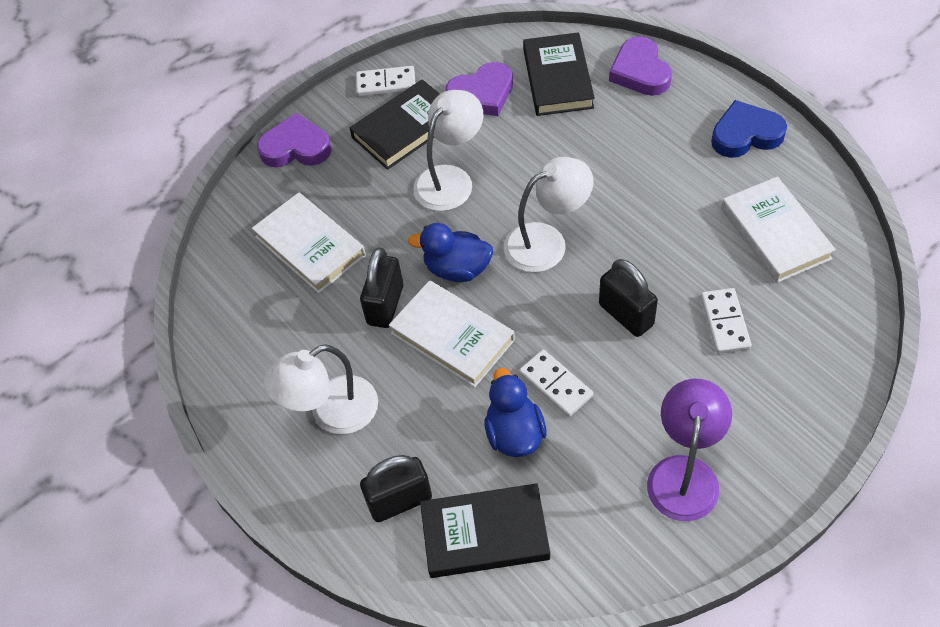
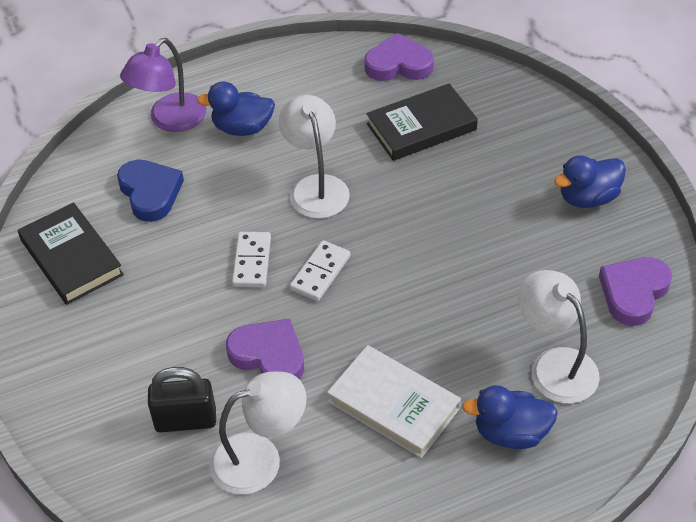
black book: [350,79,440,170] [420,483,550,578] [523,32,595,116] = 3 -> [18,202,124,305] [366,84,478,161] = 2
black padlock: [360,247,403,328] [360,455,432,522] [599,259,658,337] = 3 -> [148,367,216,432] = 1
blue duck: [408,223,493,282] [485,368,547,457] = 2 -> [197,81,275,136] [462,385,558,449] [554,155,626,208] = 3
white book: [252,192,366,294] [389,280,515,388] [721,176,836,283] = 3 -> [327,345,461,458] = 1
white domino: [356,66,416,96] [519,350,593,417] [701,288,752,354] = 3 -> [232,232,271,287] [290,240,351,301] = 2

